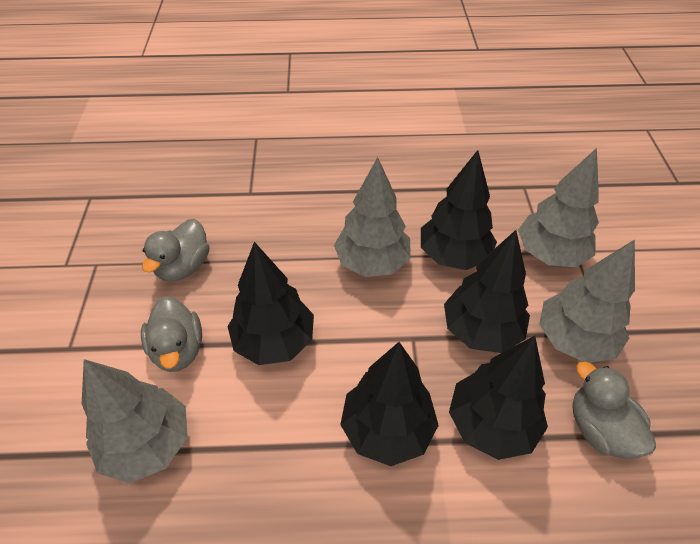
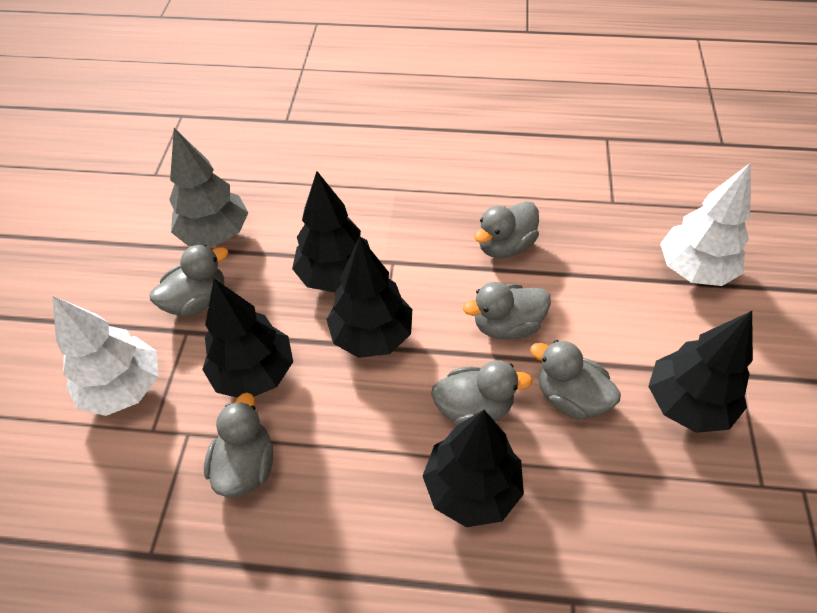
grey duck: [141,296,202,372] [142,219,209,282] [572,362,656,458] = 3 -> [150,244,228,317] [204,393,273,498] [431,360,533,426] [463,282,551,340] [474,201,539,258] [530,340,621,420] = 6
grey tree: [82,359,188,483] [334,157,411,277] [518,148,599,267] [539,239,635,363] = 4 -> [169,128,249,246] = 1
white tree: none = 0 -> [52,295,158,416] [660,163,751,286] = 2

